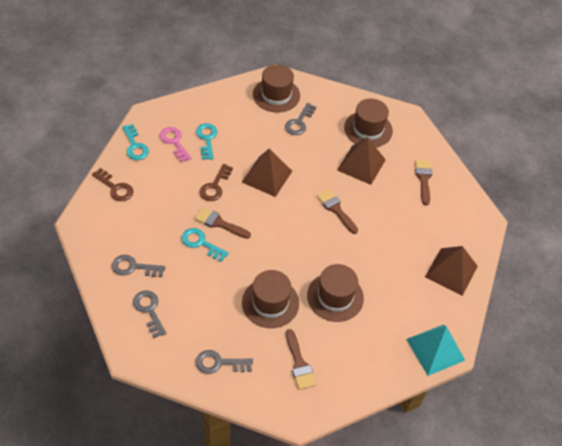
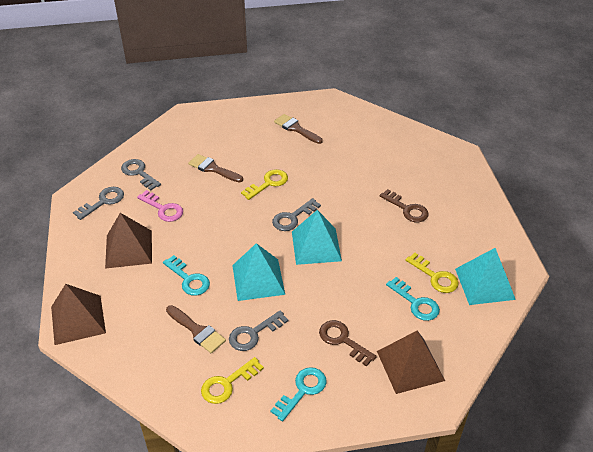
brown brush: [194,207,251,239] [286,329,316,390] [317,189,358,234] [415,160,432,206] = 4 -> [166,305,226,353] [188,154,243,183] [274,114,323,144] = 3
brown hat: [242,270,299,328] [253,64,300,112] [307,264,364,322] [344,99,393,147] = 4 -> none = 0
turquoise pyramid: [406,325,465,376] = 1 -> [232,243,285,301] [292,210,342,265] [455,248,516,305] = 3
yellow key: none = 0 -> [201,357,264,404] [241,169,288,200] [405,253,459,293] = 3

